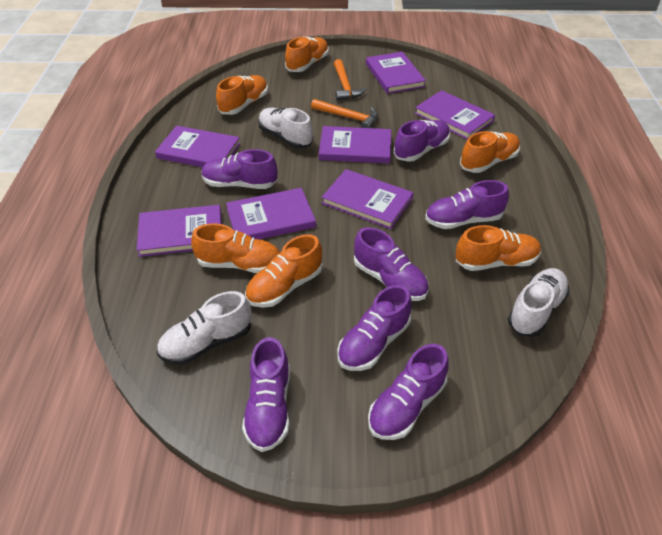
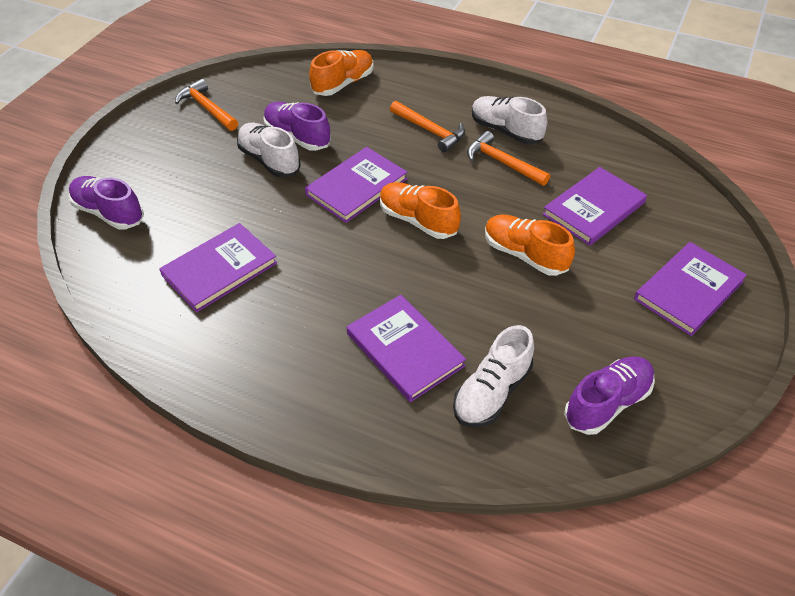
orange hammer: [311,99,378,128] [334,59,366,100] = 2 -> [175,79,238,131] [390,101,465,153] [467,131,550,186] = 3
orange shoe: [191,224,280,273] [216,75,268,115] [245,234,322,308] [285,36,329,72] [456,225,541,271] [460,131,520,173] = 6 -> [309,50,373,96] [380,182,461,239] [485,214,575,276] = 3
purple book: [137,205,222,257] [155,126,240,167] [226,188,316,239] [319,126,391,164] [322,169,414,229] [366,52,426,94] [415,90,495,140] = 7 -> [159,223,277,312] [305,147,407,223] [347,295,466,402] [543,167,647,246] [634,242,747,336] = 5
purple shoe: [201,149,277,189] [242,337,290,452] [337,285,412,371] [354,227,428,301] [368,344,449,440] [394,120,450,162] [425,180,509,229] = 7 -> [69,176,144,230] [263,102,331,151] [564,356,655,435] = 3

